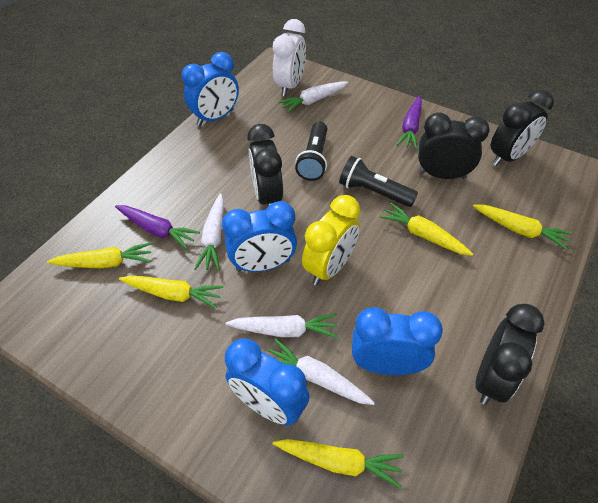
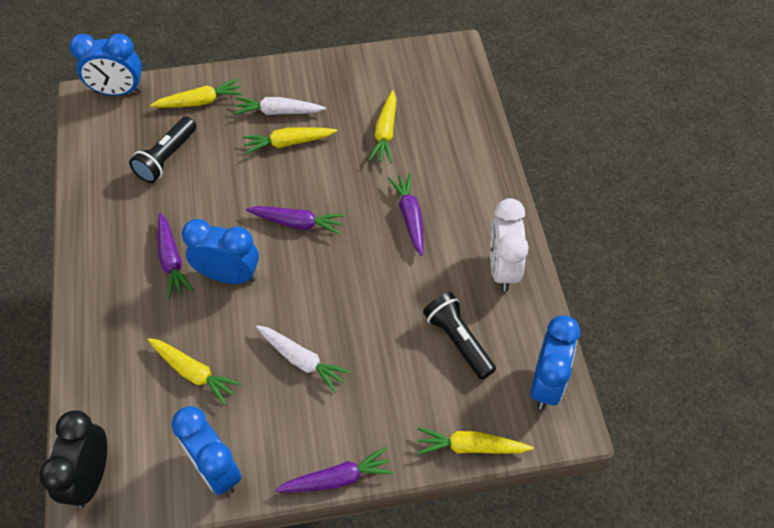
black clock: [247,124,283,206] [418,112,490,179] [475,304,545,405] [491,90,554,166] = 4 -> [39,410,107,508] = 1
purple carrot: [115,205,200,249] [396,96,422,150] = 2 -> [158,213,194,299] [246,206,345,235] [275,447,394,492] [388,173,424,256] = 4
white carrot: [194,194,224,270] [225,314,338,338] [268,339,375,405] [278,81,348,113] = 4 -> [233,97,326,115] [256,325,351,393] = 2
yellow clock: [302,195,360,286] = 1 -> none = 0

